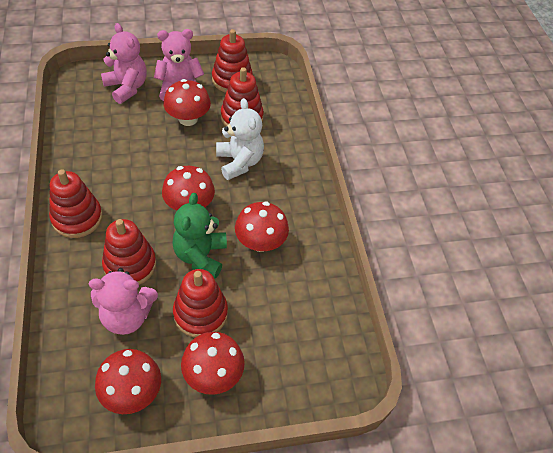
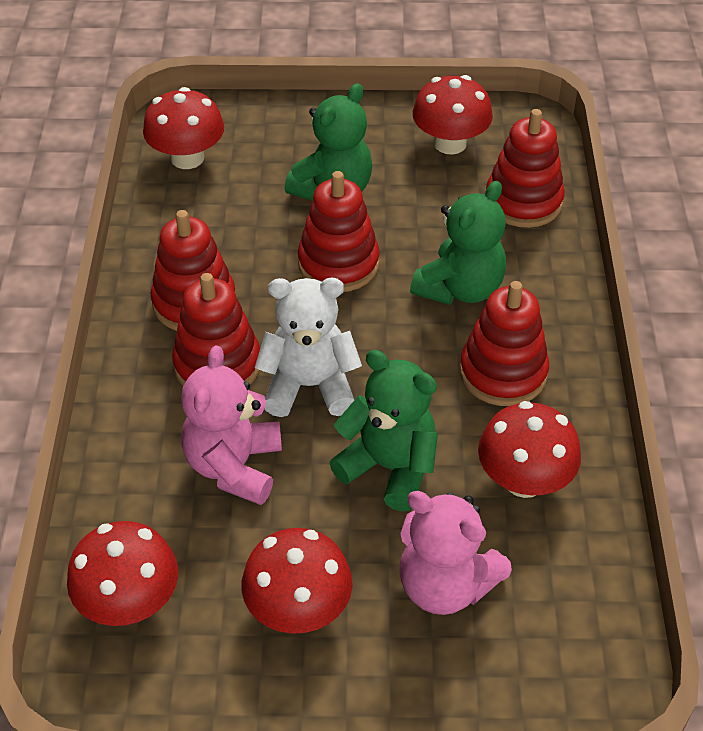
green teddy bear: [172,193,227,279] = 1 -> [285,83,372,201] [330,350,438,512] [410,181,506,305] = 3
pink teddy bear: [89,268,158,335] [101,23,147,104] [154,29,204,101] = 3 -> [181,346,282,505] [399,491,512,615] = 2

